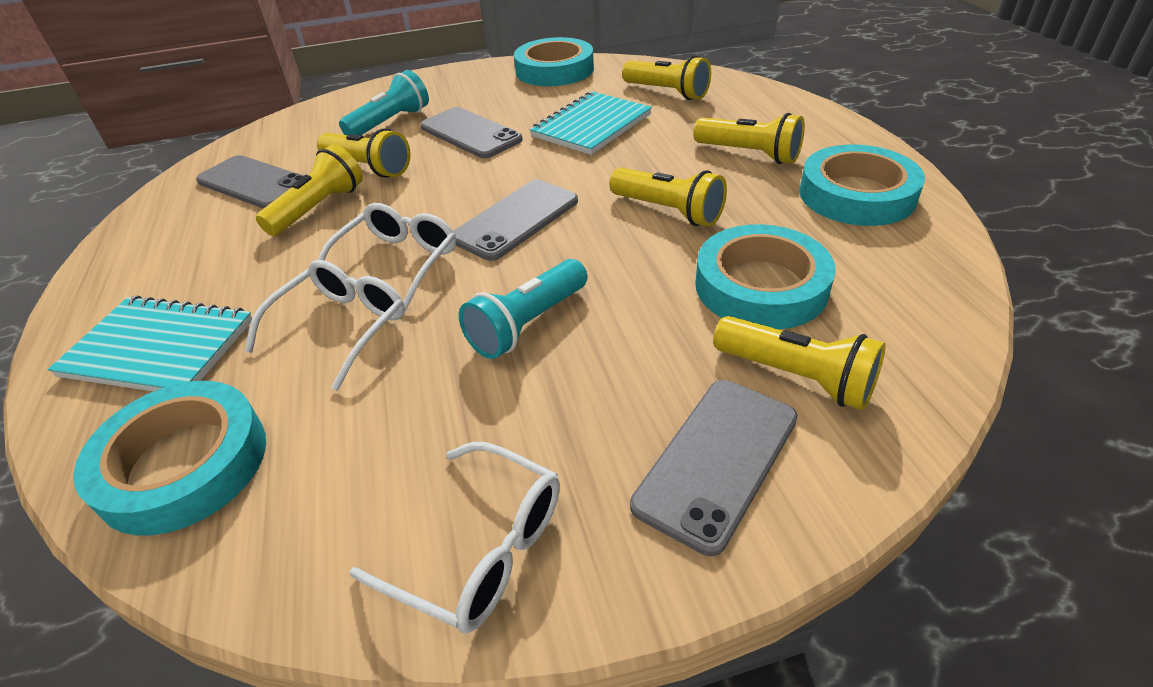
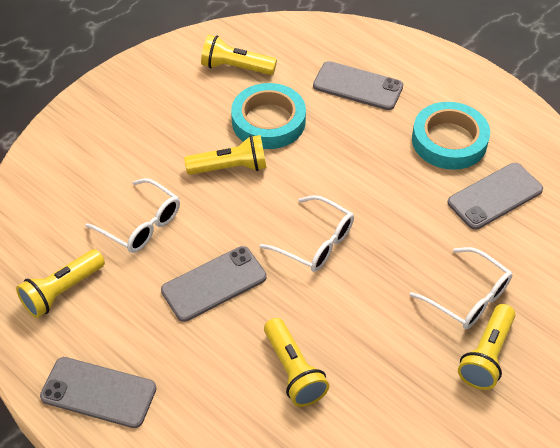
turquoise flashlight: [339,70,429,135] [459,259,588,359] = 2 -> none = 0
turquoise notebook: [48,296,252,392] [530,91,652,155] = 2 -> none = 0
turquoise tape: [73,381,266,536] [514,37,594,86] [695,224,836,330] [799,145,925,226] = 4 -> [231,83,306,149] [412,102,490,170] = 2
yellow flashlight: [256,144,363,236] [317,128,411,178] [609,168,727,227] [622,55,711,100] [693,113,805,164] [713,316,886,410] = 6 -> [16,249,105,318] [184,135,267,175] [201,35,277,75] [264,318,329,407] [458,304,515,390] = 5

